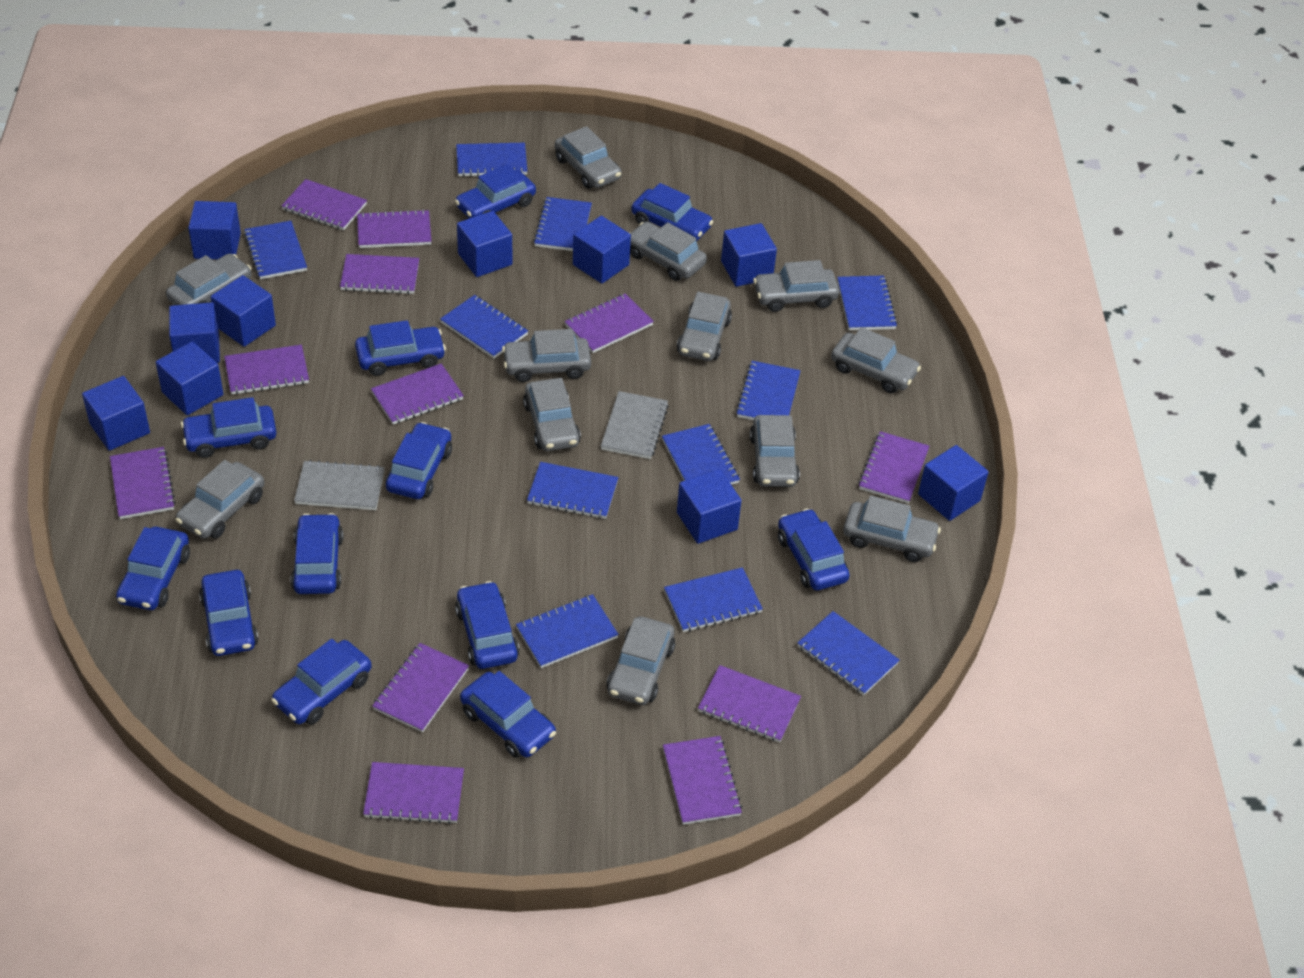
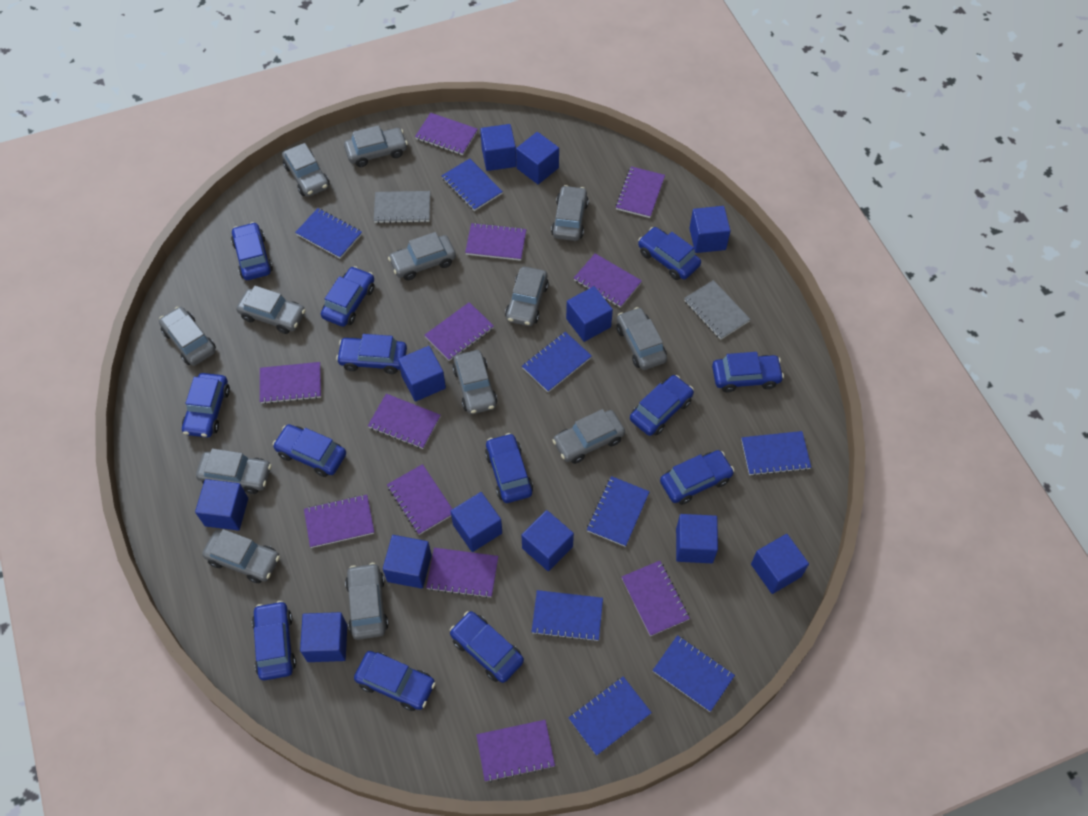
blue car: [116,527,190,610] [181,397,277,458] [199,570,259,656] [271,639,372,725] [291,513,343,594] [355,320,446,376] [386,422,452,499] [455,164,536,218] [455,581,519,669] [460,671,556,758] [631,183,713,241] [778,509,850,591] = 12 -> [182,373,230,437] [231,222,273,280] [252,601,296,681] [273,424,346,477] [321,266,374,327] [336,334,407,374] [354,651,436,711] [450,611,524,683] [485,433,533,503] [630,375,694,436] [638,227,701,280] [660,450,734,505] [712,352,784,392] = 13
blue cube: [82,376,150,451] [156,341,223,415] [169,302,220,363] [188,201,241,259] [211,275,276,347] [457,211,513,277] [573,216,631,284] [677,469,742,544] [721,223,777,287] [918,445,988,521] = 10 -> [195,479,248,531] [300,612,347,662] [383,535,432,589] [398,346,446,401] [451,492,502,552] [480,124,516,171] [516,132,559,184] [522,510,574,571] [566,286,613,342] [676,514,718,563] [689,206,731,253] [751,534,809,594] = 12
blue notebook: [244,221,307,279] [440,295,528,358] [456,143,527,177] [516,594,619,668] [527,462,618,519] [533,197,592,251] [662,424,740,485] [664,567,763,632] [736,361,801,420] [797,611,900,695] [837,275,898,330] = 11 -> [295,208,362,259] [442,158,503,211] [522,332,592,392] [532,590,603,642] [569,676,652,756] [587,476,650,547] [653,635,735,712] [741,431,811,476] = 8
grey car: [166,253,252,305] [176,460,264,539] [502,329,591,382] [523,378,581,451] [555,126,622,189] [606,616,675,705] [629,222,707,281] [677,292,732,361] [750,415,800,487] [753,260,839,312] [831,327,921,393] [843,495,941,562] = 12 -> [159,306,216,366] [196,448,271,494] [202,529,280,583] [236,286,306,334] [282,143,329,197] [344,125,408,167] [345,563,389,640] [388,232,456,280] [452,350,497,414] [505,267,549,326] [551,185,589,241] [552,409,625,464] [616,307,667,370] = 13

